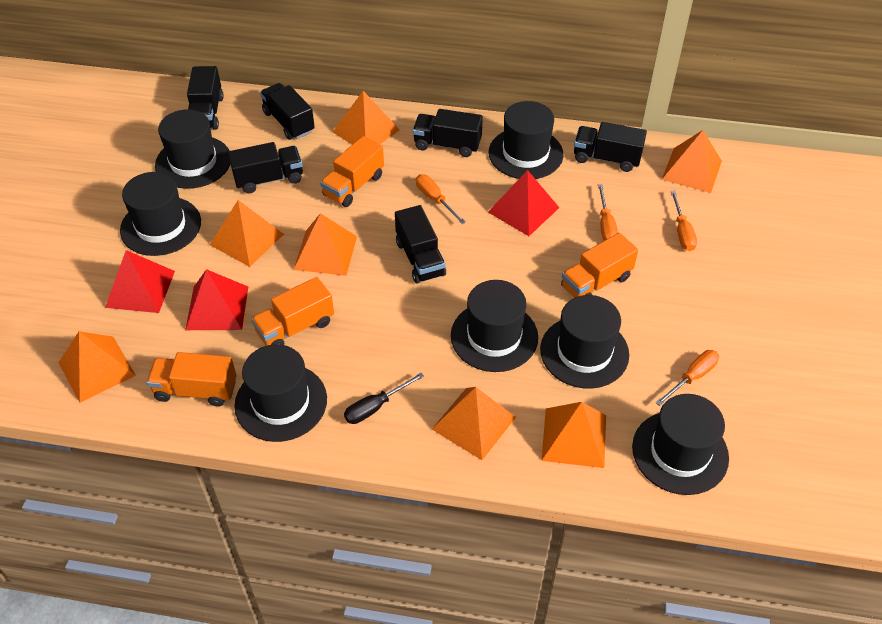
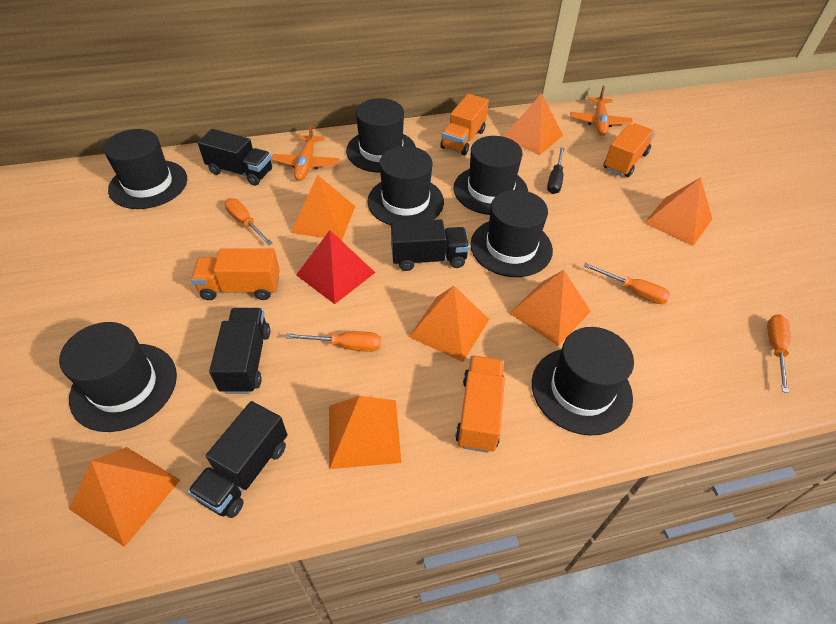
black truck: [187,66,224,130] [228,142,303,194] [260,83,315,140] [395,205,446,284] [413,109,483,157] [574,122,647,172] = 6 -> [188,401,287,518] [198,129,272,186] [209,308,270,394] [391,220,469,271] = 4
orange plane: none = 0 -> [271,123,339,181] [570,86,633,136] = 2
red pyramid: [105,250,175,313] [185,269,248,330] [488,170,559,236] = 3 -> [296,230,375,304] = 1

